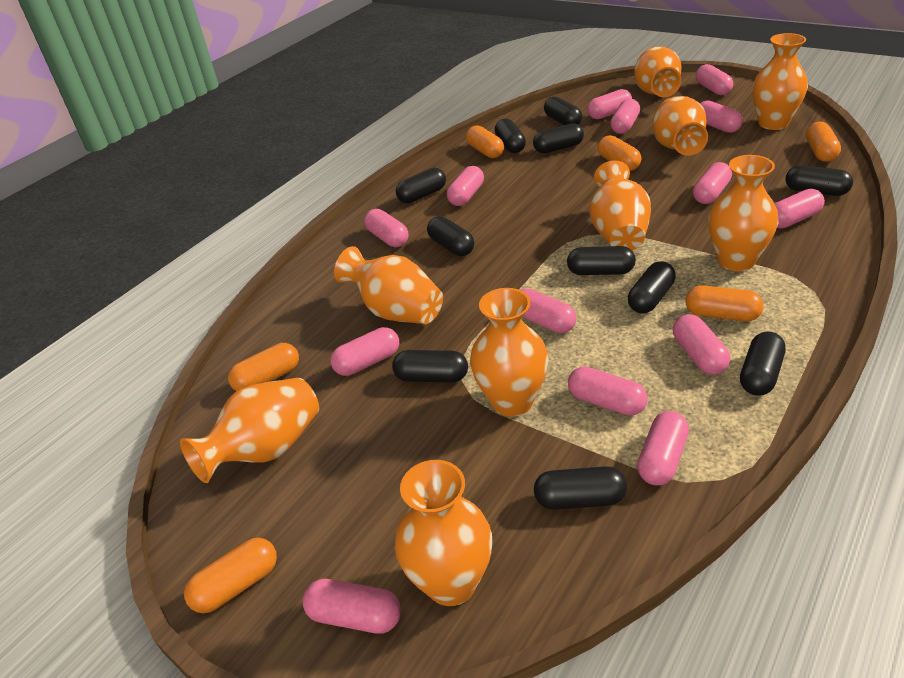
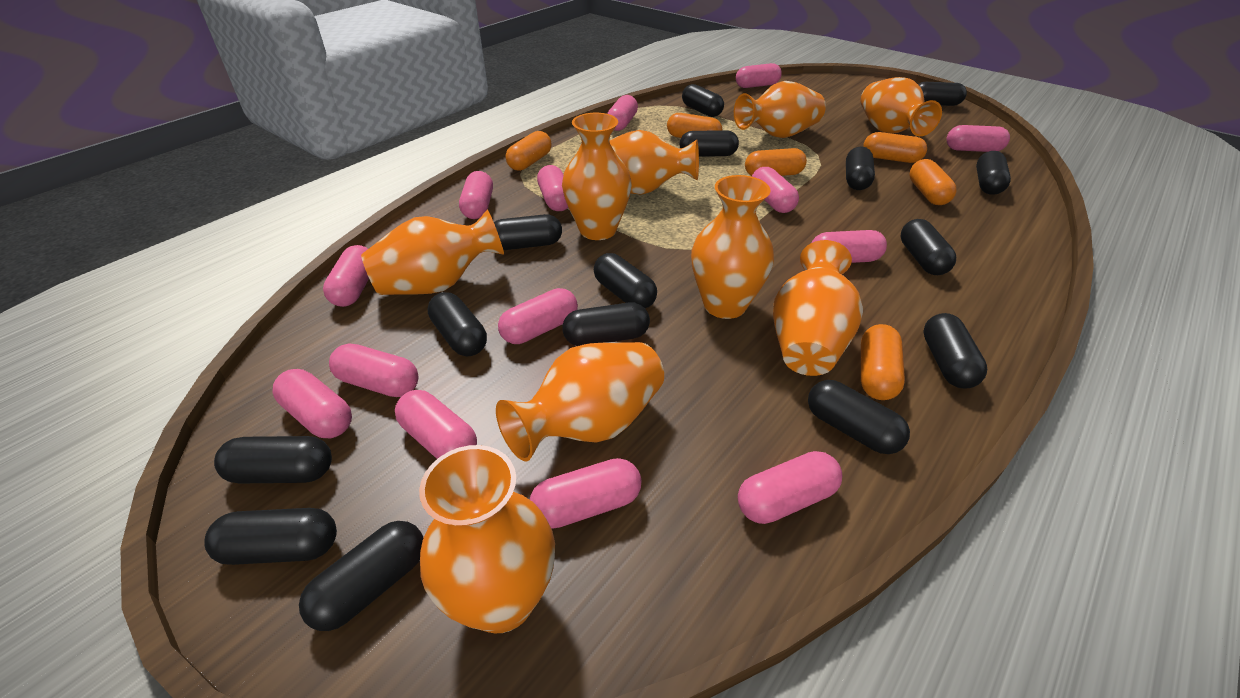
black capsule: [392,350,468,382] [396,168,446,203] [427,216,474,256] [495,118,526,153] [533,123,584,153] [534,466,627,510] [544,96,582,125] [567,246,636,275] [628,261,676,313] [740,331,786,396] [785,165,853,196] = 11 -> [204,508,337,565] [214,436,332,483] [299,521,423,631] [428,292,487,356] [494,214,562,250] [562,302,650,346] [594,253,657,308] [680,130,739,157] [682,84,724,117] [808,380,910,454] [846,147,875,190] [900,219,956,275] [918,82,967,106] [923,313,987,388] [976,151,1011,195] = 15

